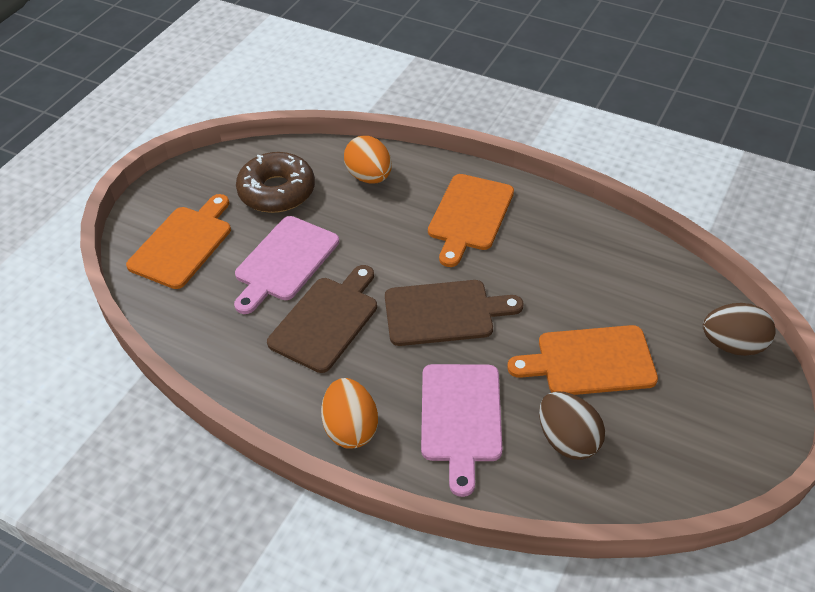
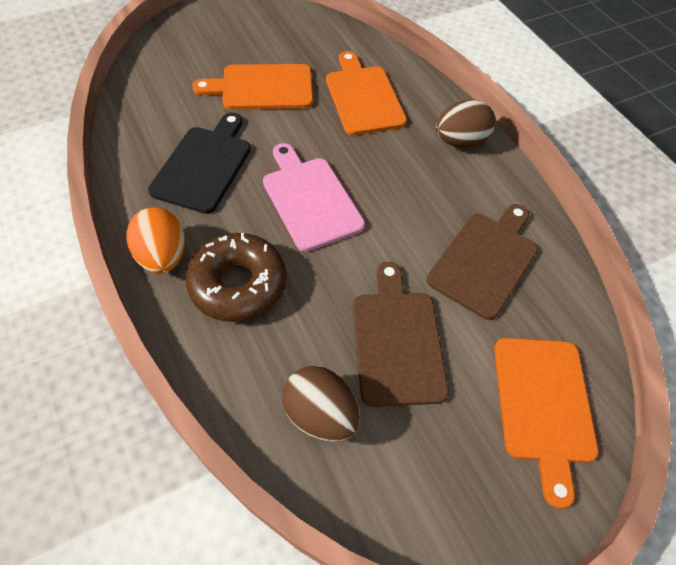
black cutting board: none = 0 -> [148,112,251,214] = 1
orange egg: [321,378,378,449] [344,136,392,183] = 2 -> [126,207,185,274] = 1
pink cutting board: [234,216,339,314] [421,364,502,497] = 2 -> [263,143,365,252] = 1

